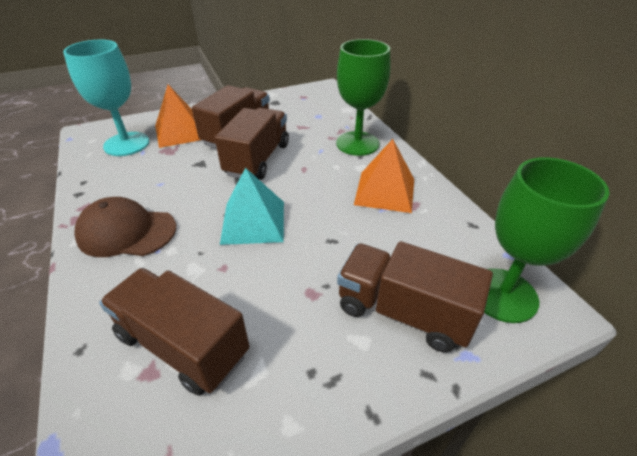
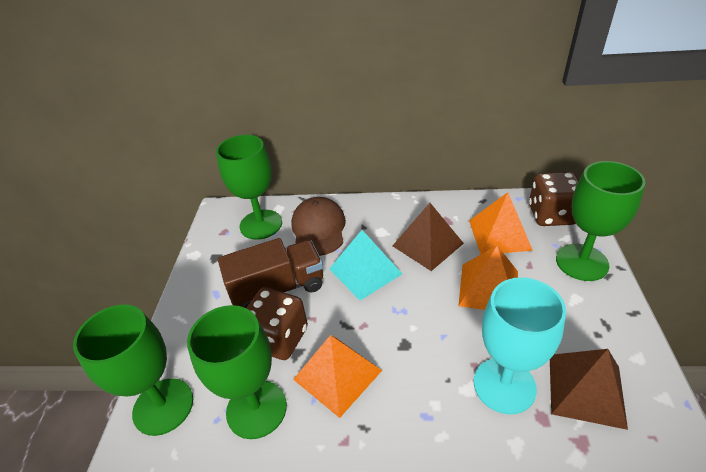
brown dice: none = 0 -> [246,287,308,360] [529,172,579,226] = 2
brown pyramid: none = 0 -> [392,203,464,271] [550,349,628,430] = 2
brown truck: [99,268,249,396] [192,85,270,149] [215,108,289,180] [337,241,493,353] = 4 -> [218,238,323,308] = 1
green goblet: [336,39,390,156] [484,157,609,323] = 2 -> [73,304,193,436] [187,305,287,439] [216,135,282,240] [556,161,646,281] = 4
orange pyramid: [155,84,201,148] [354,139,414,213] = 2 -> [293,335,382,418] [459,246,518,310] [469,192,533,254] = 3

